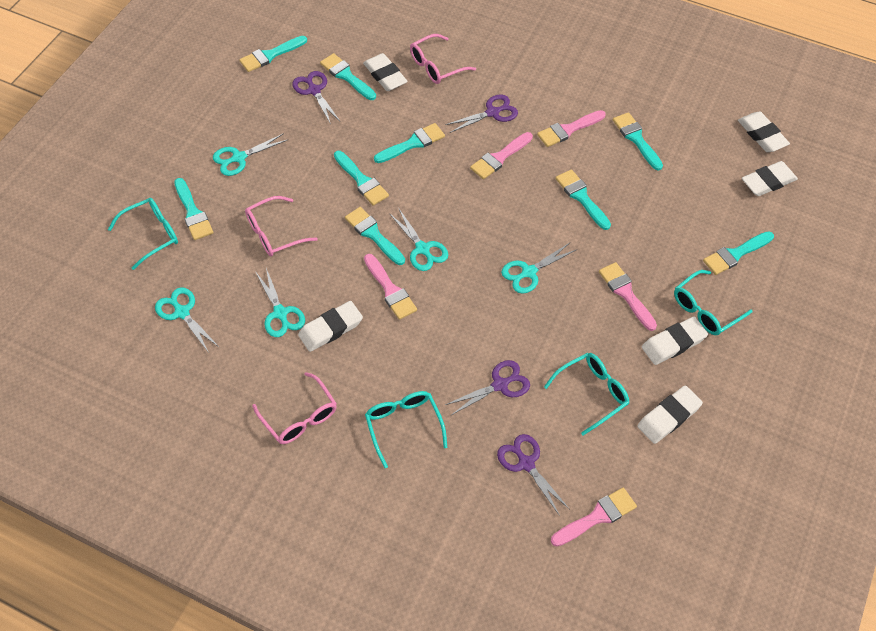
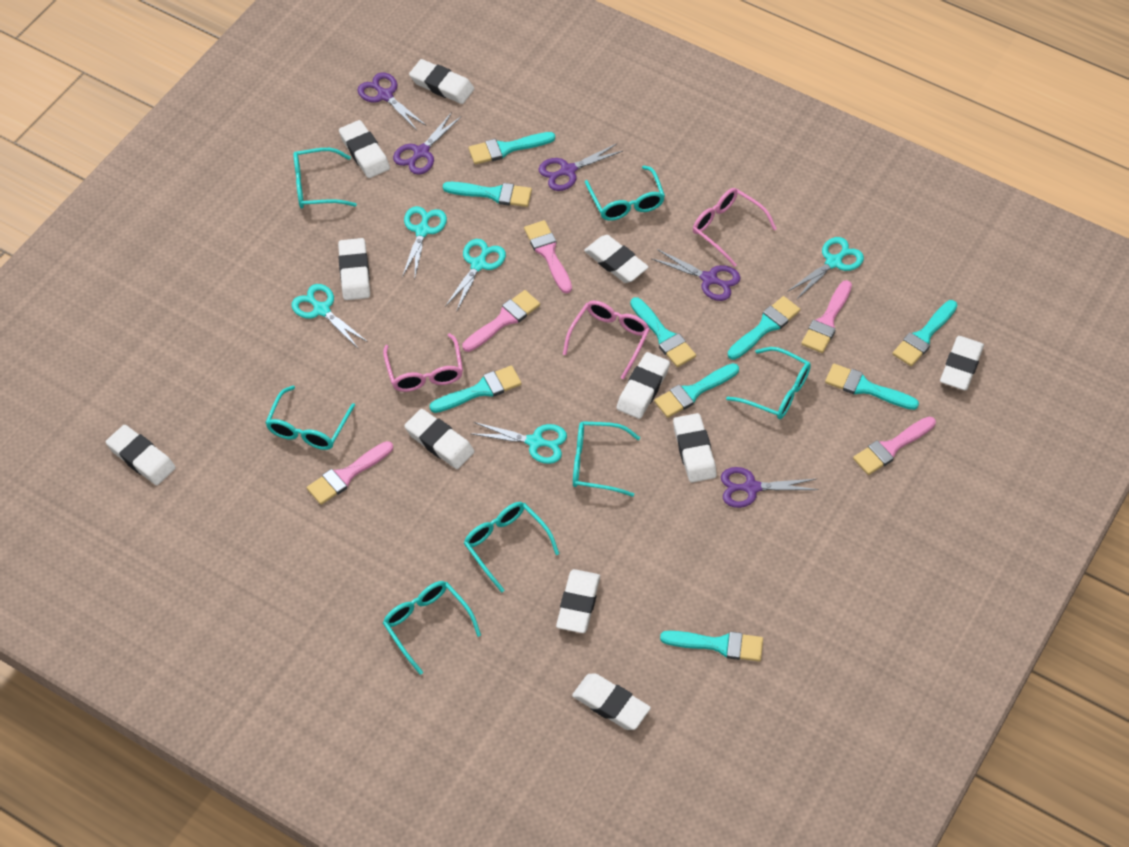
purple scissors: [292,71,340,124] [445,95,518,133] [445,360,530,415] [497,434,570,516] = 4 -> [358,72,427,131] [393,112,462,175] [538,144,623,191] [652,249,740,301] [721,467,819,508] = 5
turquoise glasses: [108,198,178,270] [365,391,447,468] [544,353,629,436] [674,270,753,336] = 4 -> [265,386,355,450] [293,148,357,208] [383,581,481,675] [464,502,560,593] [573,421,640,497] [585,166,665,221] [726,347,811,419] = 7
white eraser: [298,301,363,352] [363,53,408,91] [637,386,703,444] [642,317,708,365] [738,112,790,152] [742,161,798,196] = 6 -> [106,425,176,485] [338,238,370,300] [339,120,390,178] [404,409,474,469] [409,59,474,104] [556,569,600,633] [572,673,651,730] [584,235,649,283] [617,352,670,419] [673,413,717,482] [940,336,984,390] = 11

